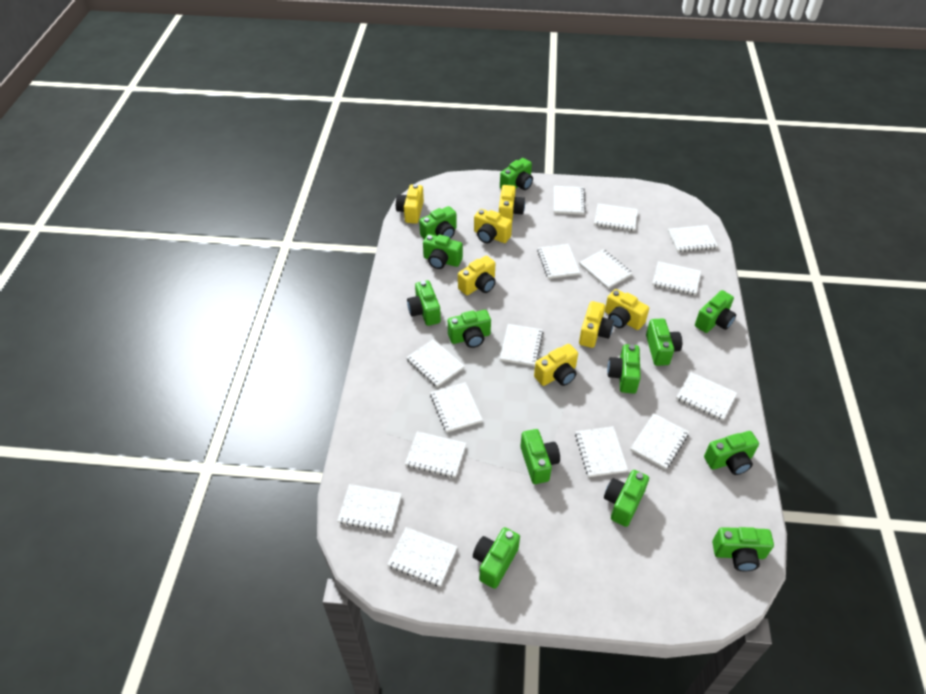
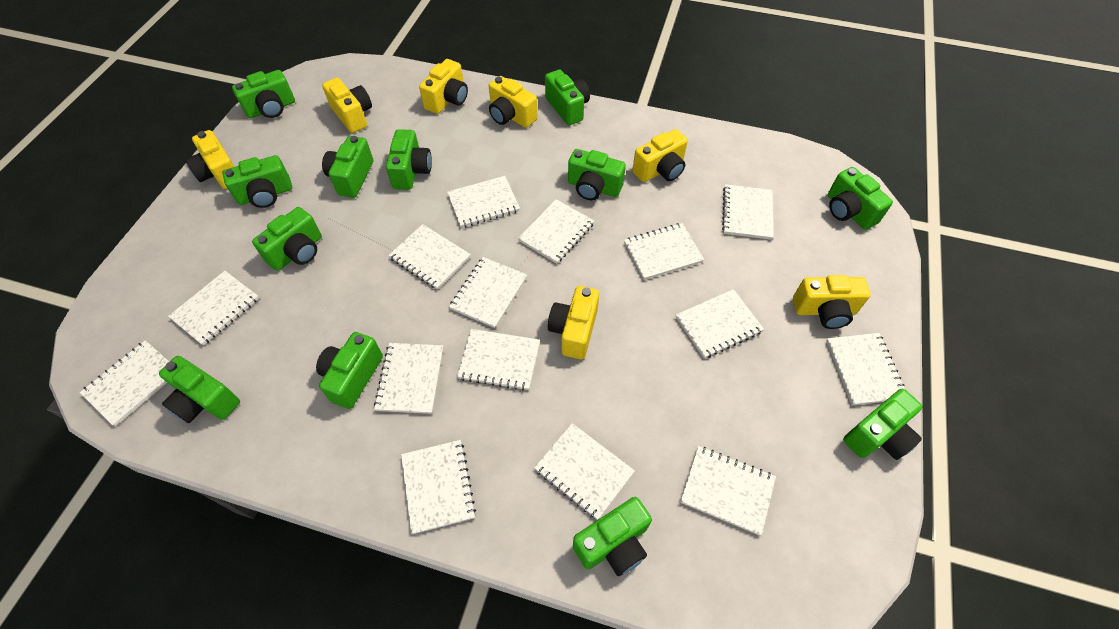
green camera: [407,280,441,326] [419,206,457,239] [423,234,463,269] [448,310,491,348] [473,527,520,589] [500,158,533,190] [520,429,560,484] [604,470,649,527] [607,344,641,394] [646,319,682,366] [695,290,736,333] [704,431,759,475] [712,527,774,572] = 13 -> [159,356,240,423] [222,155,292,208] [232,70,295,118] [252,207,322,271] [316,332,383,409] [322,136,373,198] [386,129,432,190] [545,70,590,125] [568,149,626,200] [573,497,652,576] [828,167,893,230] [843,389,923,460] = 12

